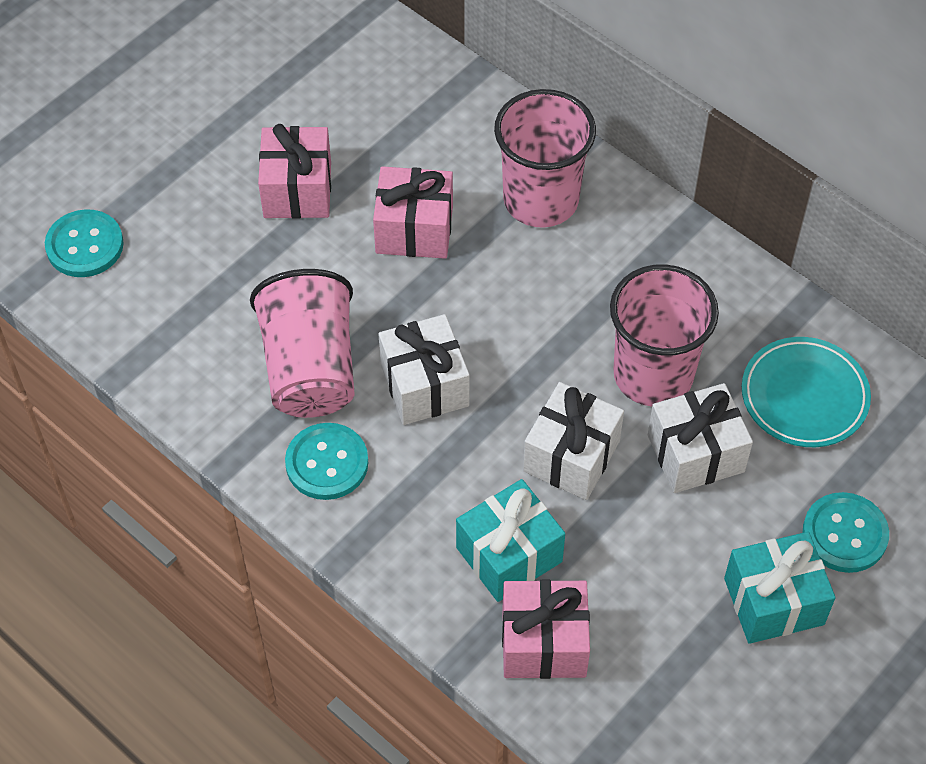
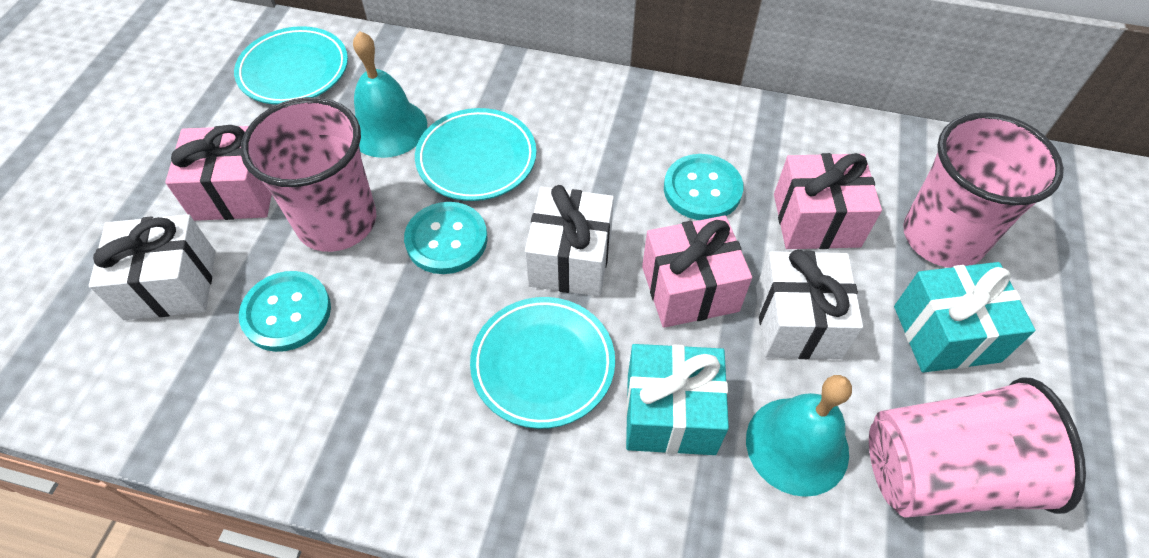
turquoise bell: none = 0 -> [353,31,427,158] [746,375,852,497] = 2
turquoise plate: [742,337,871,447] = 1 -> [234,26,348,105] [415,108,536,201] [470,297,615,429] = 3

